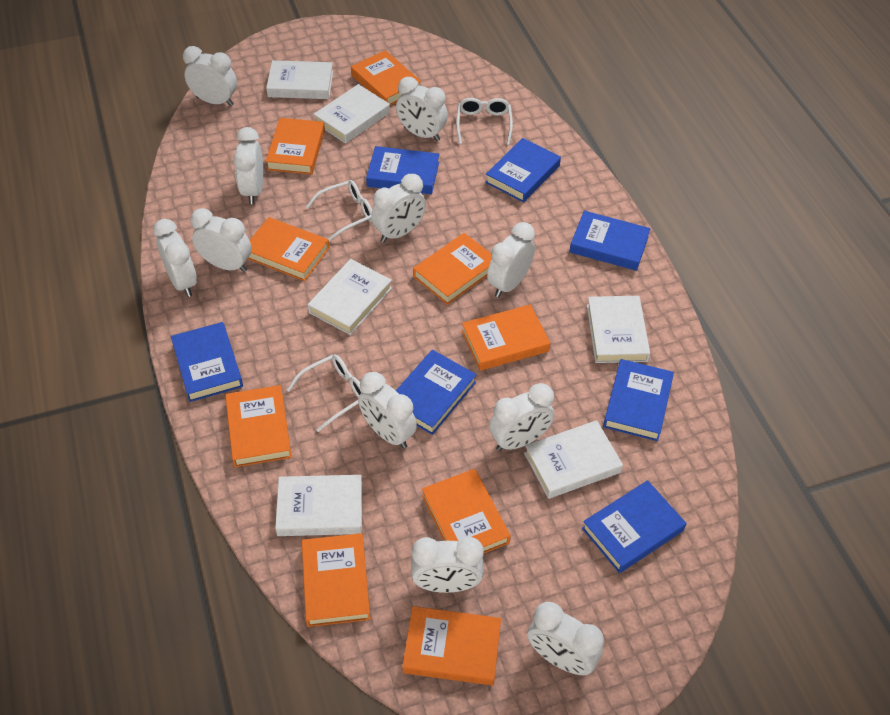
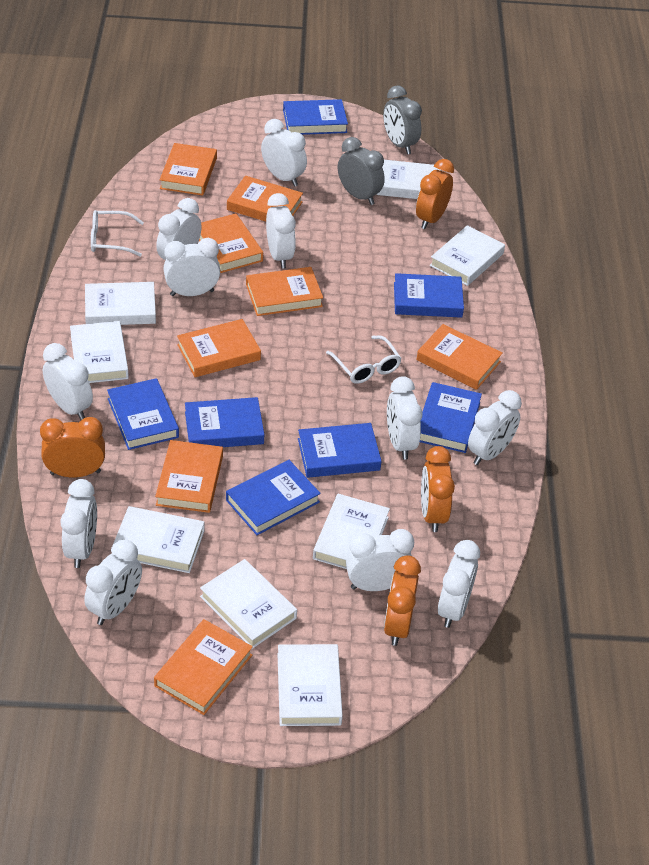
grey clock: none = 0 -> [338,137,385,205] [383,86,422,154] = 2
orange book: [225,385,292,467] [248,217,329,281] [266,118,325,175] [302,533,370,627] [351,50,421,105] [402,606,501,686] [413,233,492,305] [422,469,511,553] [462,304,550,371] = 9 -> [154,619,253,715] [155,440,223,513] [159,143,217,196] [177,319,261,377] [199,214,263,273] [227,176,303,222] [246,267,323,316] [417,324,503,390] = 8
orange clock: none = 0 -> [40,417,105,478] [384,555,421,646] [416,159,454,229] [421,446,455,532] = 4
white book: [266,60,333,99] [275,475,362,536] [308,259,392,335] [314,84,390,144] [524,420,623,499] [587,296,650,363] = 6 -> [70,321,129,383] [85,282,156,325] [113,506,205,573] [200,559,297,649] [278,644,343,726] [313,494,390,569] [377,160,441,199] [430,225,505,286] = 8
white glasses: [287,354,361,432] [306,180,372,241] [456,98,513,145] = 3 -> [91,210,144,257] [326,335,402,384] = 2

